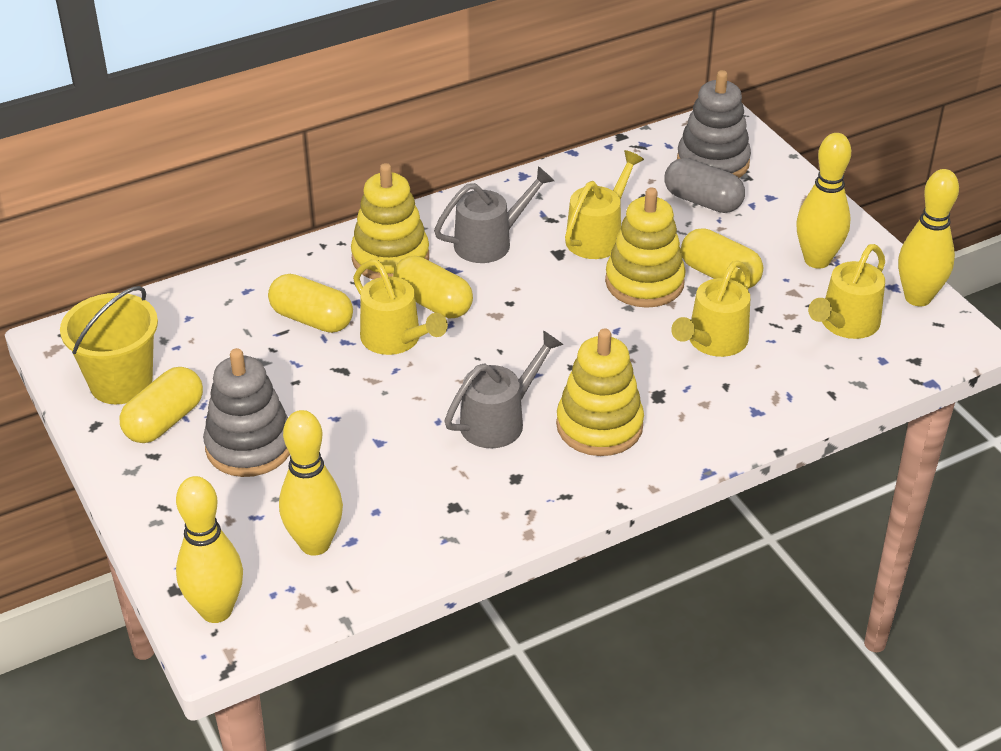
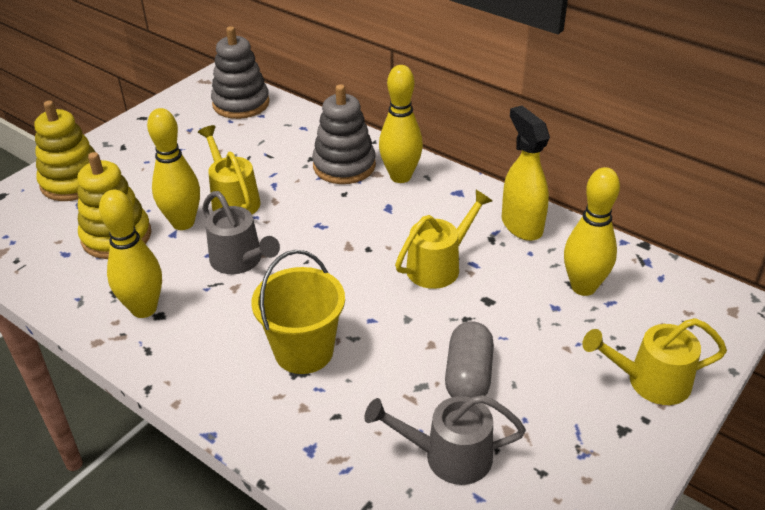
yellow capsule: [120,367,203,443] [268,274,353,333] [393,256,473,318] [681,228,763,288] = 4 -> none = 0
yellow spray bottle: none = 0 -> [502,106,550,241] = 1
yellow stacking toy: [351,163,429,280] [556,329,644,456] [605,187,686,308] = 3 -> [34,100,95,201] [77,152,151,259] = 2
yellow watering can: [353,260,448,355] [565,150,644,259] [671,261,752,357] [808,244,885,339] = 4 -> [198,125,261,214] [395,190,492,289] [582,318,727,405] = 3

